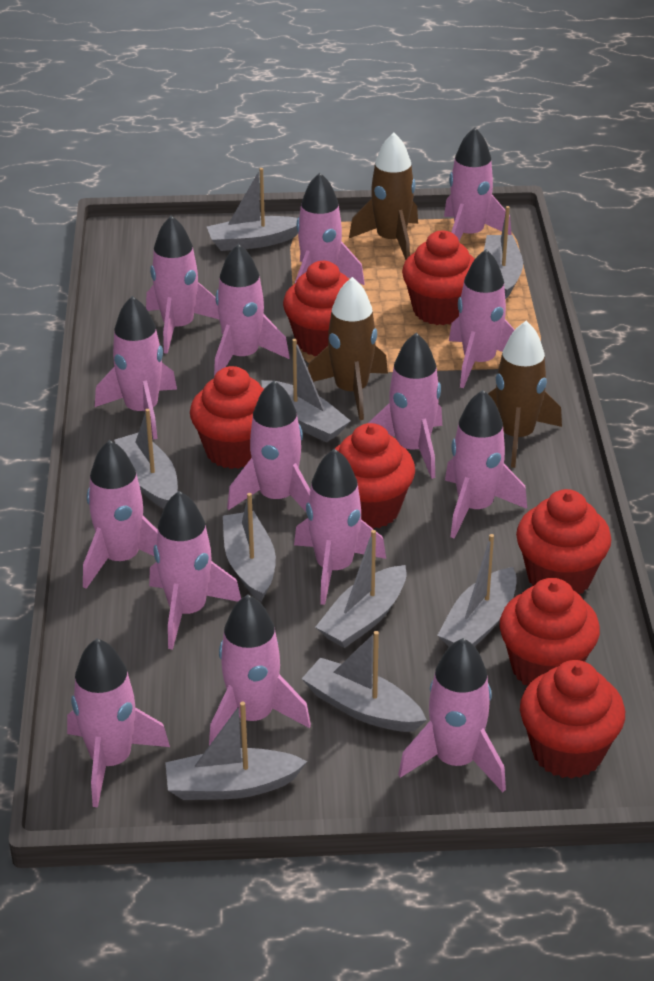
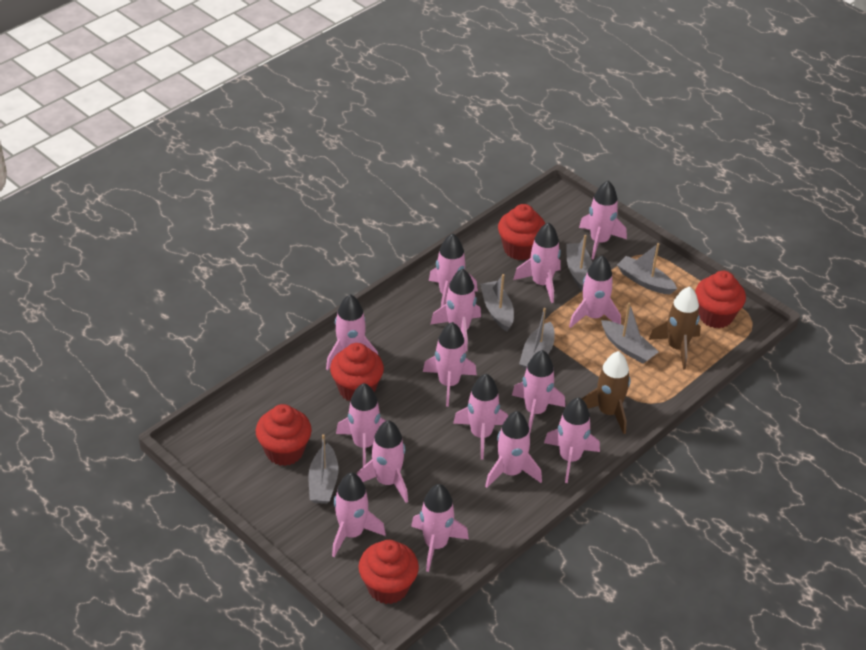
brown rocket: [308,277,388,420] [349,133,418,260] [488,321,562,468] = 3 -> [582,351,630,434] [649,286,701,370] = 2
grey boat: [114,409,178,509] [165,702,307,800] [207,168,298,251] [223,493,276,601] [261,339,351,442] [302,631,427,732] [316,530,407,648] [437,534,517,647] [484,206,523,299] = 9 -> [308,434,338,504] [480,274,514,331] [519,308,555,370] [567,235,592,291] [601,303,659,364] [617,243,677,295] = 6
red cupcake: [190,366,264,469] [283,261,349,356] [335,423,415,528] [402,231,475,325] [499,578,600,685] [516,489,612,594] [520,660,625,779] = 7 -> [256,404,312,466] [330,343,384,401] [358,540,419,604] [498,204,545,260] [695,271,746,328] = 5

